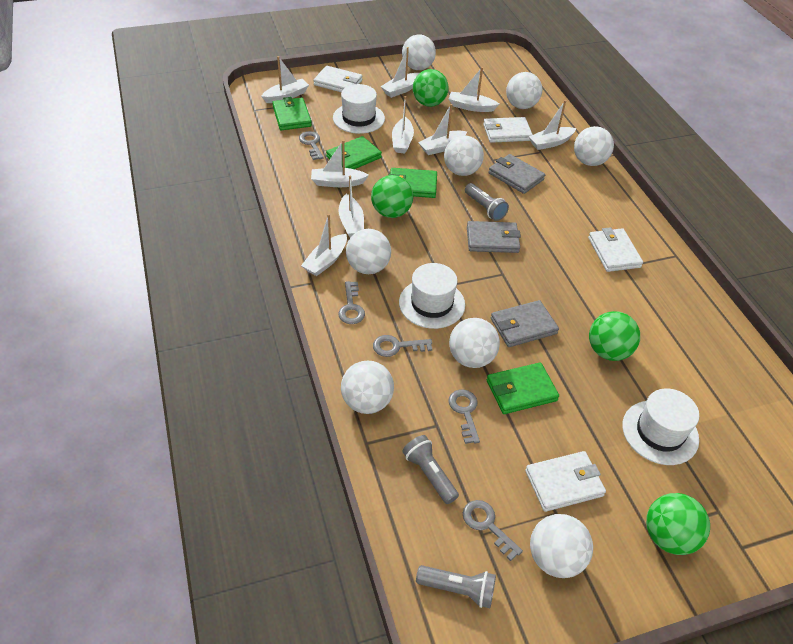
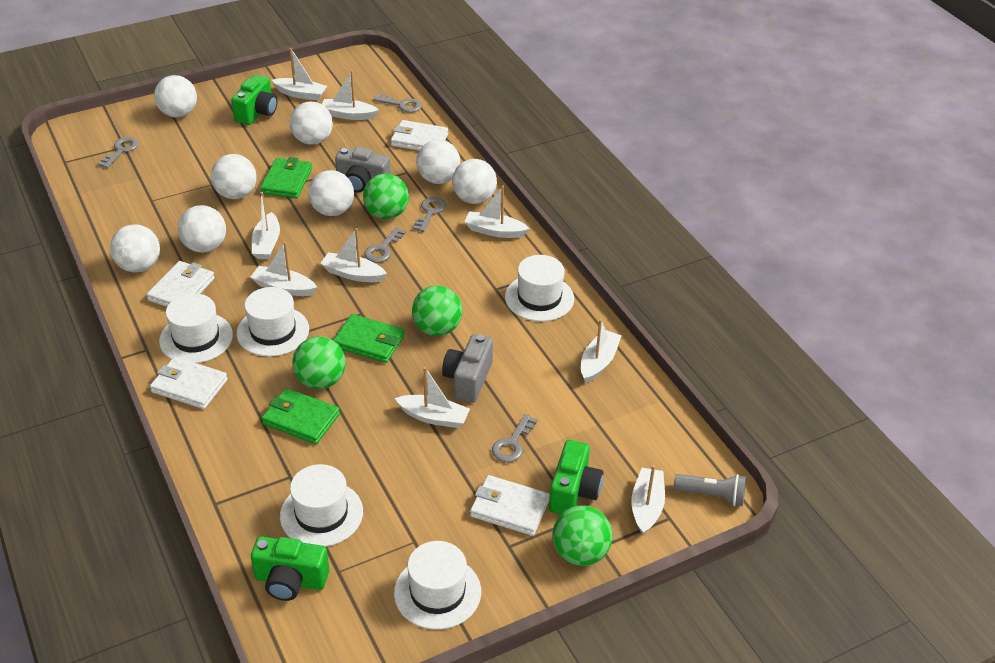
green camera: none = 0 -> [231,75,277,125] [251,536,329,601] [549,440,603,514] = 3
green wallet: [272,97,312,130] [326,136,382,169] [389,168,437,198] [487,362,559,414] = 4 -> [260,157,312,198] [262,388,340,444] [333,314,405,363] = 3
grey camera: none = 0 -> [335,147,391,193] [442,334,493,403] = 2
grey flashlight: [402,435,459,504] [416,565,496,608] [465,183,509,221] = 3 -> [674,474,746,506] = 1
grey wallet: [467,221,521,253] [488,154,545,194] [491,300,559,347] = 3 -> none = 0
white hat: [333,84,385,134] [399,263,465,329] [622,388,699,465] = 3 -> [159,293,233,363] [237,287,309,357] [280,464,363,547] [394,541,481,630] [505,255,574,322] = 5

